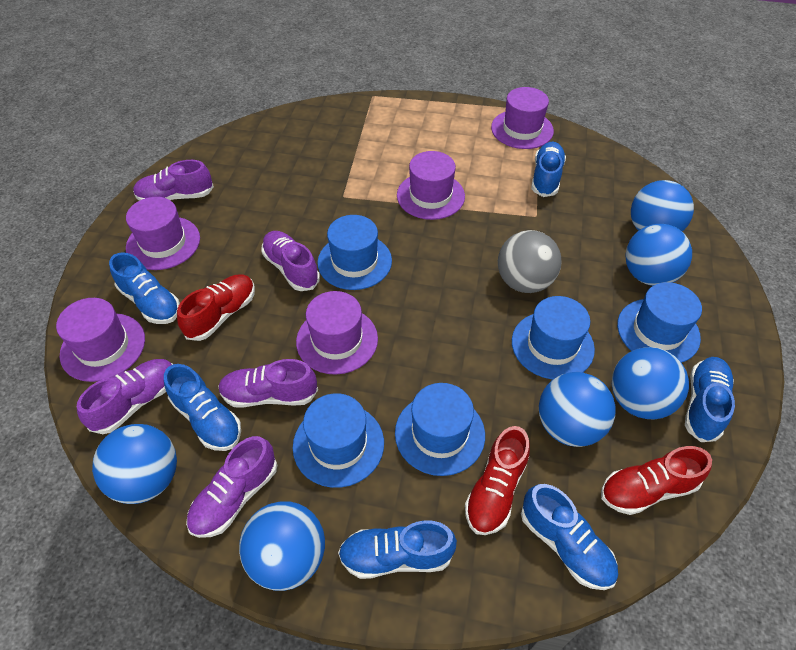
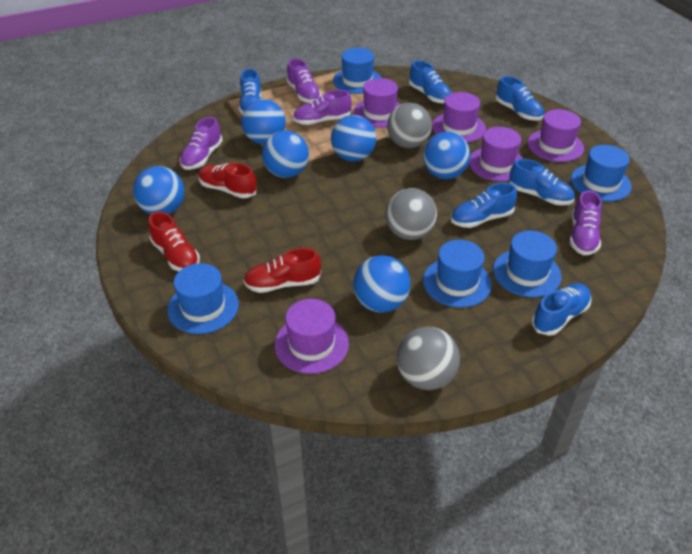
grey ball: [498,230,562,293] = 1 -> [385,188,437,240] [387,103,432,148] [397,327,460,390] = 3
purple shoe: [77,359,173,434] [133,160,214,201] [186,436,277,538] [218,359,318,408] [261,231,320,291] = 5 -> [179,117,223,170] [286,58,321,103] [293,90,352,125] [570,190,602,255] = 4

